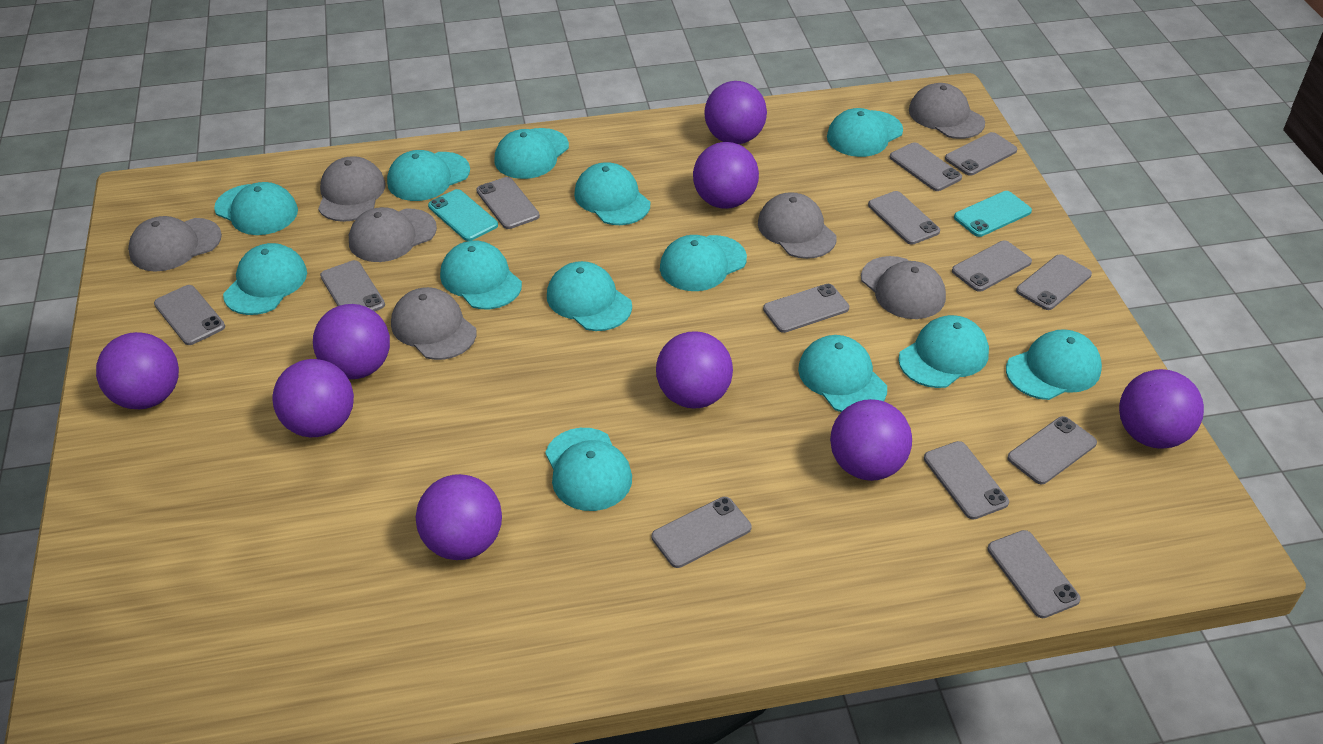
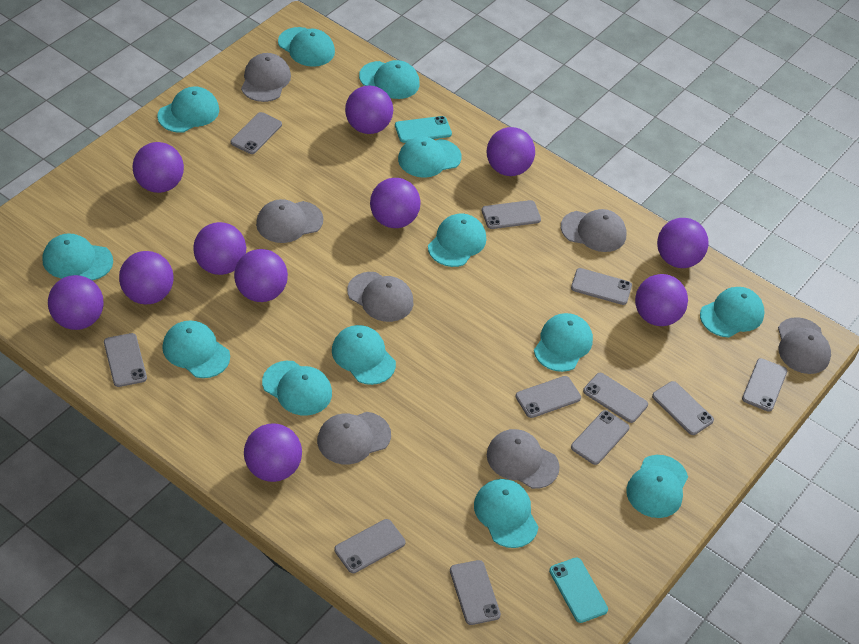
grey phone: [154,285,225,345] [320,260,385,311] [476,177,540,229] [652,497,751,568] [763,284,849,333] [868,191,940,245] [890,142,962,191] [924,441,1009,520] [945,132,1017,176] [952,240,1032,292] [988,530,1081,618] [1007,416,1097,484] [1016,254,1092,310] = 13 -> [104,333,147,387] [231,112,282,154] [334,519,406,573] [450,560,501,625] [482,200,541,229] [515,376,581,418] [571,268,632,305] [571,410,629,465] [583,373,648,423] [652,381,714,435] [742,358,787,412] = 11
purple ball: [96,332,179,409] [273,359,354,437] [313,304,390,379] [416,474,502,560] [656,331,733,409] [693,142,759,209] [704,81,767,144] [830,399,912,481] [1119,369,1204,449] = 9 -> [48,275,104,330] [119,251,174,304] [133,142,184,193] [193,222,246,275] [234,249,288,302] [244,423,302,482] [345,86,393,134] [370,178,421,228] [487,127,535,176] [635,274,688,326] [657,218,709,268] = 11

